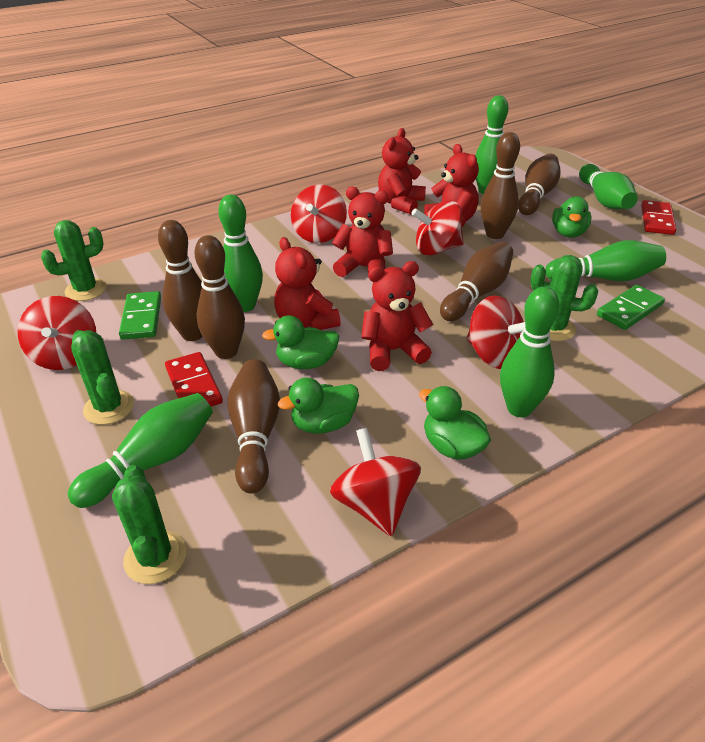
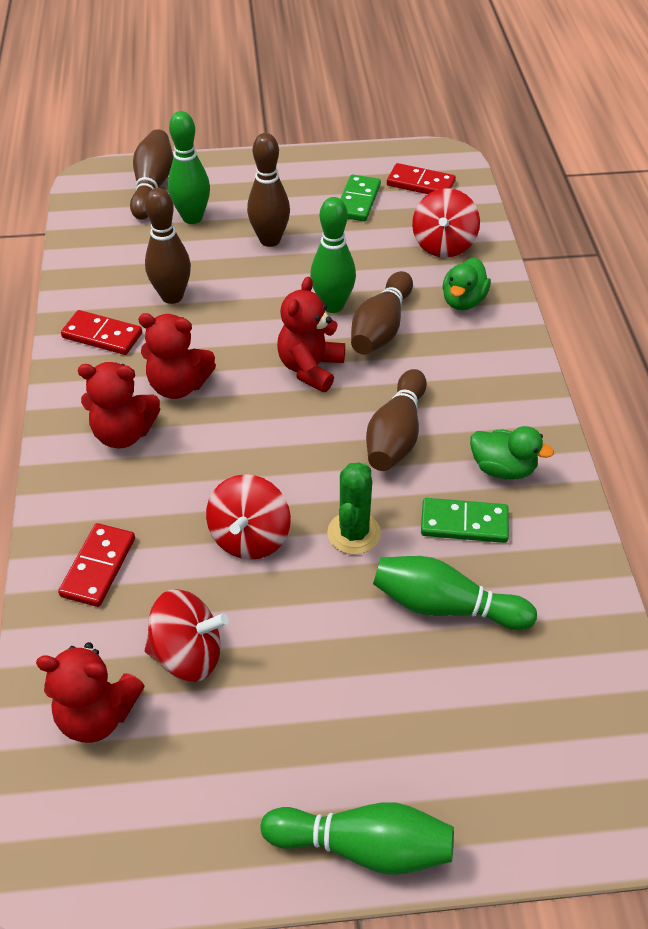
brown bowling pin: [158,220,203,341] [194,235,245,359] [227,359,280,494] [440,242,513,321] [481,132,520,239] [518,153,561,215] = 6 -> [130,129,173,220] [145,188,191,304] [247,133,290,247] [351,271,413,355] [366,369,427,471] = 5
green bowling pin: [68,393,213,508] [218,195,263,312] [475,95,508,194] [500,287,560,417] [545,240,666,281] [579,164,638,209] = 6 -> [168,111,210,224] [260,802,454,875] [310,197,356,313] [373,556,537,630] = 4
green cactus: [41,220,106,301] [71,330,134,425] [112,465,186,584] [531,255,598,341] = 4 -> [327,462,381,555] = 1
green duck: [262,315,339,369] [278,378,359,434] [419,386,491,460] [552,196,592,237] = 4 -> [443,258,491,310] [470,426,554,480] = 2
red domino: [165,352,223,406] [641,200,676,235] = 2 -> [58,523,135,607] [61,310,142,355] [387,163,456,194] = 3
red spinning top: [17,296,96,370] [291,185,347,243] [330,428,421,536] [411,200,464,256] [467,295,525,369] = 5 -> [145,589,229,682] [206,474,291,560] [412,188,480,258] = 3
red teddy bear: [274,237,341,330] [332,187,393,277] [361,261,433,371] [378,128,426,214] [424,144,479,227] = 5 -> [36,642,145,743] [78,362,160,448] [138,313,216,399] [277,277,345,392] = 4

